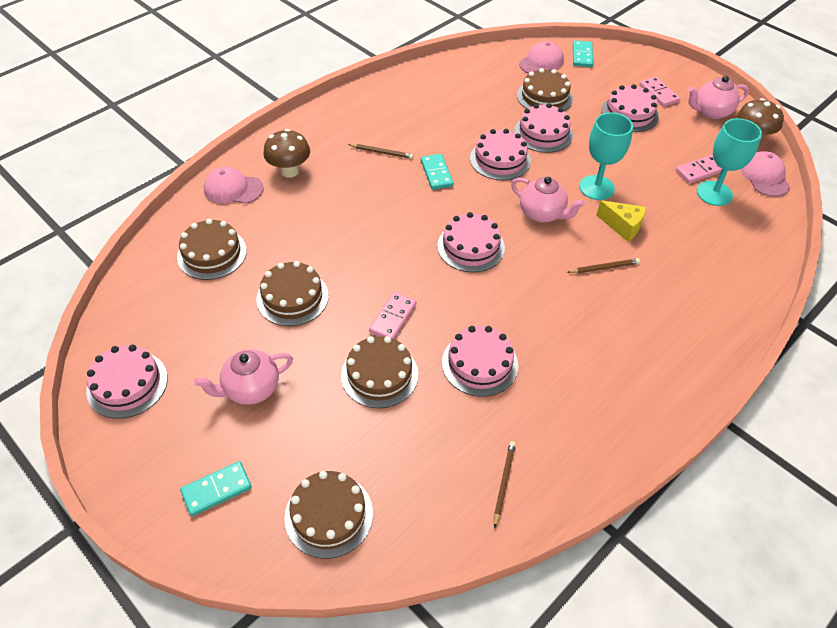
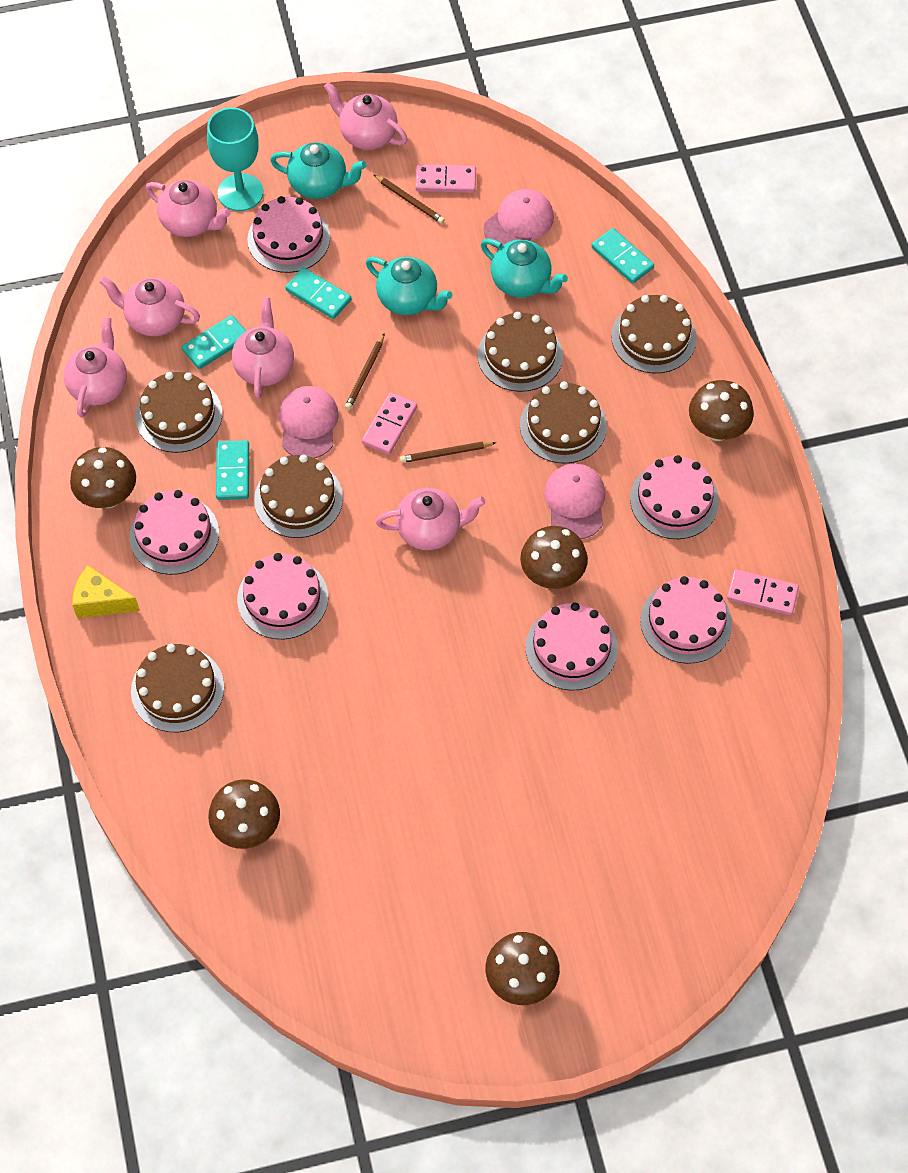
brown cake: [177,219,247,280] [256,261,329,326] [284,471,373,559] [341,336,418,408] [517,68,573,111] = 5 -> [131,644,224,732] [135,372,222,453] [254,454,343,538] [477,312,563,392] [520,381,607,464] [611,295,697,373] = 6
brown mushroom: [263,129,310,178] [737,98,784,140] = 2 -> [70,447,136,508] [208,779,280,849] [486,932,560,1005] [520,526,588,589] [689,380,754,441] = 5
pink teapot: [194,349,293,405] [511,177,585,223] [688,76,749,119] = 3 -> [64,317,127,417] [99,276,200,336] [145,180,231,237] [232,297,294,399] [324,82,408,150] [376,488,486,550] = 6
turquoise domino: [180,461,252,516] [421,154,454,190] [573,41,593,67] = 3 -> [182,315,246,369] [216,440,249,500] [285,267,351,319] [591,228,654,284] = 4
turquoise goblet: [579,112,633,200] [697,118,762,206] = 2 -> [207,107,263,211] = 1
turquoise teapot: none = 0 -> [270,142,367,199] [366,257,452,315] [481,239,568,298] = 3

